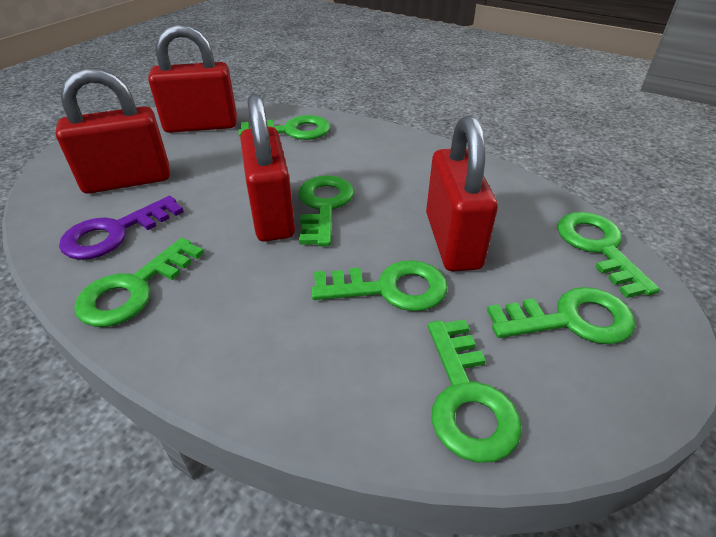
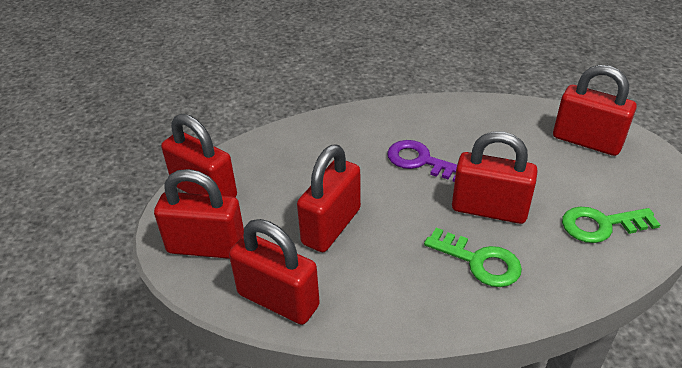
green key: [74,238,204,327] [238,115,330,140] [298,176,354,246] [311,260,448,311] [428,319,522,463] [487,287,635,344] [557,212,660,298] = 7 -> [424,228,522,287] [562,207,660,243] = 2
red padlock: [55,68,170,194] [148,24,237,133] [240,94,295,242] [426,115,498,271] = 4 -> [154,169,244,259] [161,114,237,197] [229,219,320,325] [297,144,361,252] [452,131,538,224] [553,65,637,156] = 6

